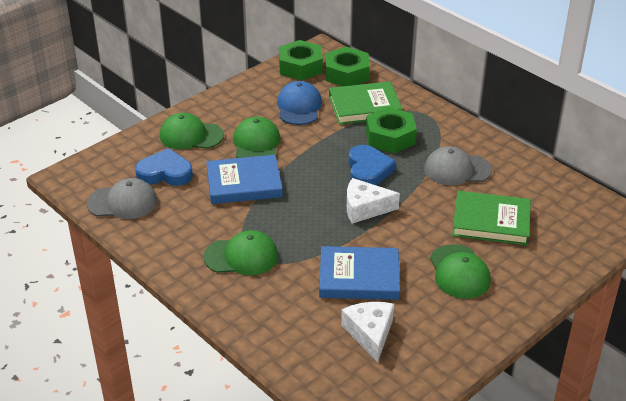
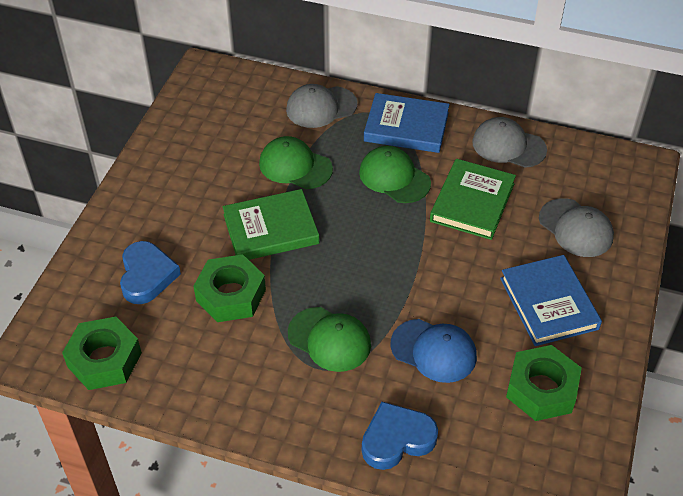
green cap: [160,113,224,149] [203,230,278,275] [233,117,280,158] [430,244,491,299] = 4 -> [259,136,333,189] [288,307,371,372] [359,146,431,203] = 3
grey cap: [87,178,157,219] [424,146,492,185] = 2 -> [286,84,358,128] [472,117,547,168] [539,198,614,257] = 3
white cheese: [341,302,394,363] [347,178,400,224] = 2 -> none = 0

